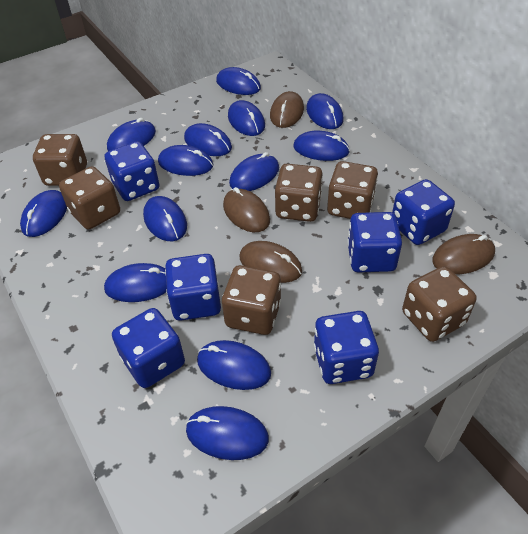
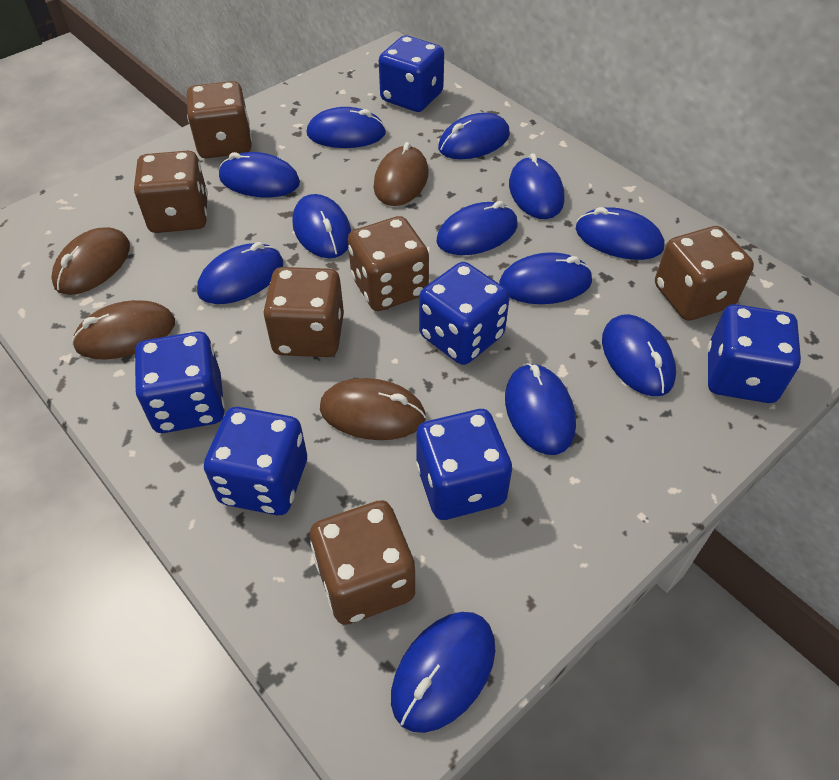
blue mouse: [20,190,67,237] [104,263,167,302] [107,118,156,151] [143,196,187,241] [158,145,213,176] [184,123,232,156] [186,406,269,460] [197,340,271,390] [216,67,261,95] [228,100,265,136] [229,152,279,191] [293,131,350,161] [306,93,343,129] = 13 -> [197,242,283,304] [219,152,300,197] [292,194,351,258] [307,107,386,148] [391,612,495,733] [436,201,517,255] [438,113,510,159] [499,252,593,304] [505,363,576,455] [509,153,564,219] [576,207,664,260] [602,314,676,396] = 12

